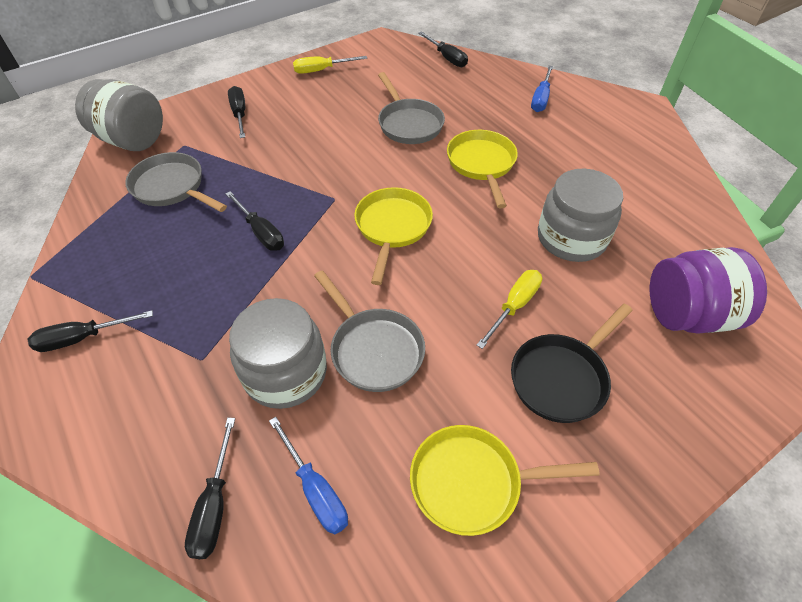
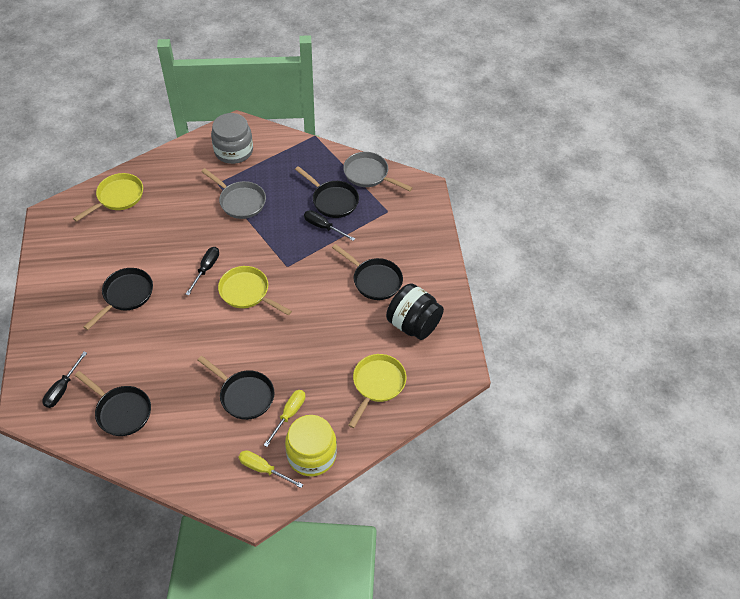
black jar: none = 0 -> [386,283,444,340] = 1
black pan: [511,304,633,423] = 1 -> [75,371,151,436] [84,268,153,330] [197,356,275,420] [295,166,359,218] [332,244,403,300] = 5
black screwdriver: [28,310,153,352] [185,418,235,559] [225,191,284,251] [228,86,245,138] [418,31,468,67] = 5 -> [42,352,87,408] [186,247,219,295] [304,210,355,241] = 3
blue screwdriver: [269,417,348,534] [531,66,553,112] = 2 -> none = 0
grey jar: [75,79,163,151] [229,298,327,409] [538,169,623,262] = 3 -> [211,113,253,164] = 1
grey pan: [125,152,227,212] [314,270,425,392] [378,72,445,144] = 3 -> [201,168,266,219] [343,152,413,191] = 2
purple jar: [650,247,767,334] = 1 -> none = 0
yellow jar: none = 0 -> [285,415,337,476] = 1

